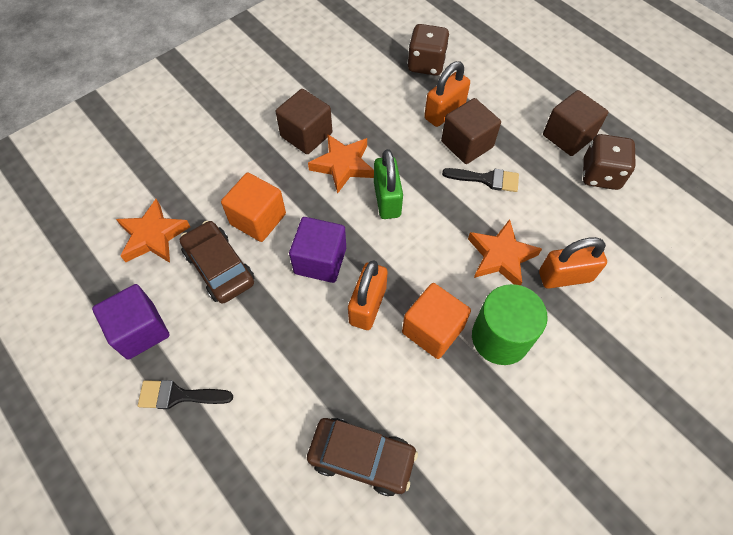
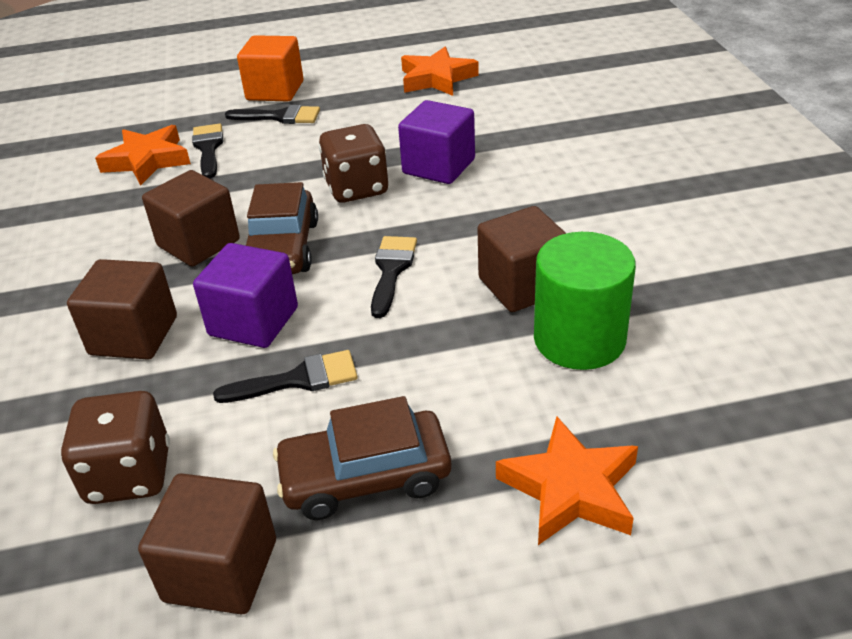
black brush: [138,380,233,409] [442,168,519,192] = 2 -> [192,123,223,179] [213,350,358,403] [225,105,320,124] [371,236,417,318] = 4
brown cube: [276,89,332,154] [441,98,501,164] [543,90,608,156] = 3 -> [67,259,177,360] [138,473,276,615] [142,170,240,267] [477,206,567,312] = 4
green padlock: [374,149,403,219] = 1 -> none = 0
orange cube: [221,173,286,242] [402,283,471,359] = 2 -> [237,35,303,101] = 1
orange padlock: [348,260,388,330] [424,61,470,127] [539,237,607,289] = 3 -> none = 0

